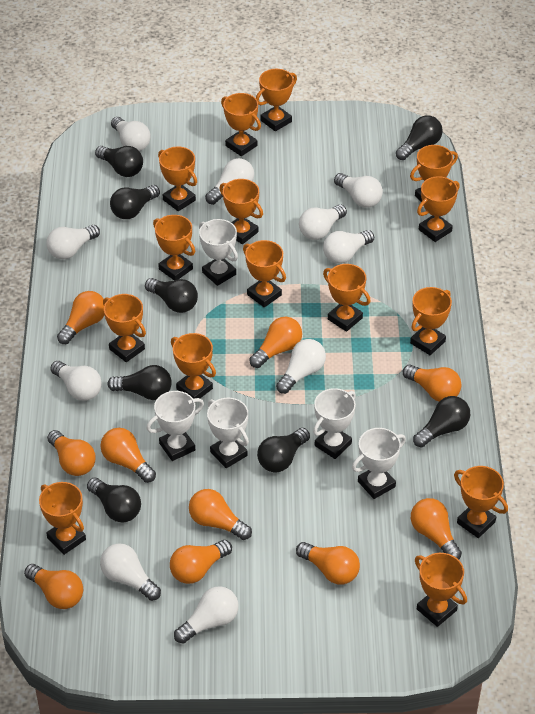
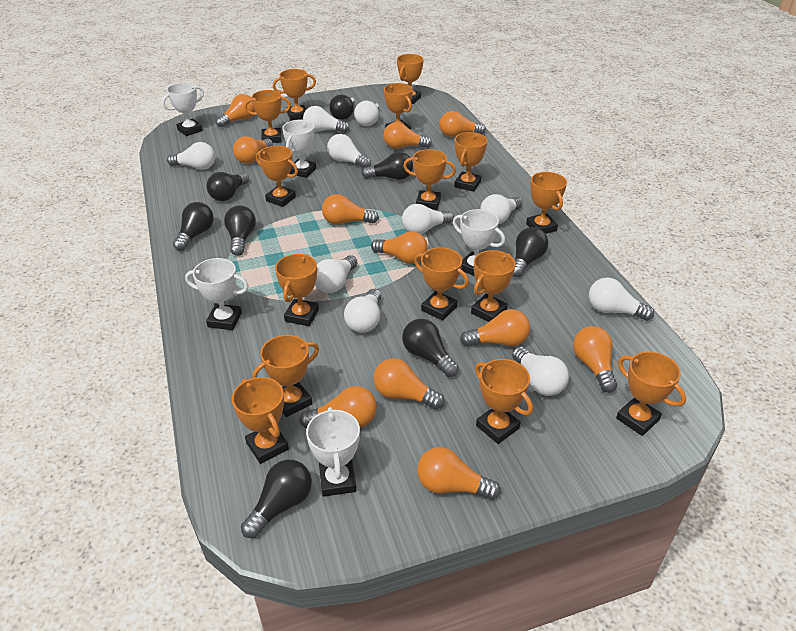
orange light bulb: [24,564,83,609] [47,430,96,476] [57,291,105,344] [100,428,156,483] [170,540,232,584] [189,489,252,540] [249,317,302,368] [296,542,360,584] [403,364,461,401] [411,498,462,560] = 10 -> [216,94,255,128] [233,136,273,164] [299,386,377,428] [322,194,379,225] [371,231,428,264] [373,358,444,410] [384,122,432,149] [417,447,501,500] [440,111,486,137] [460,309,530,347] [573,326,617,393] = 11

